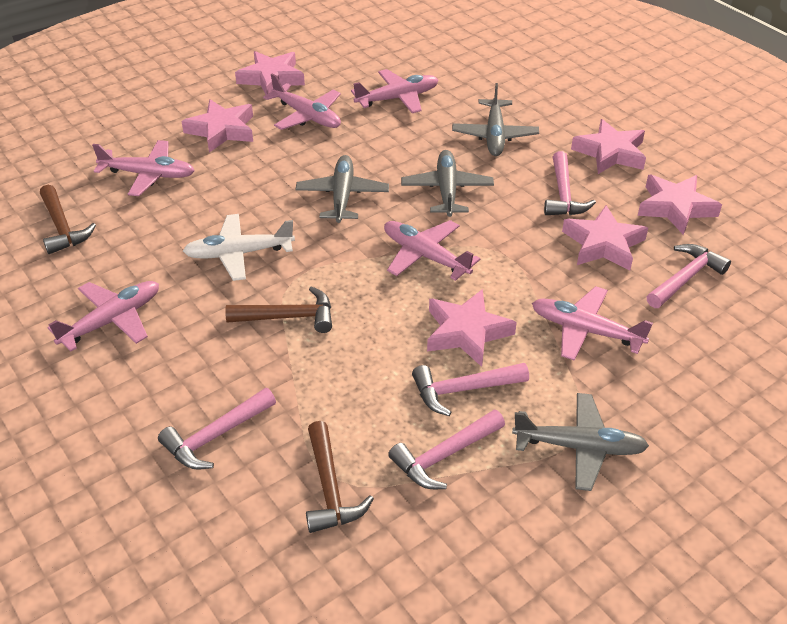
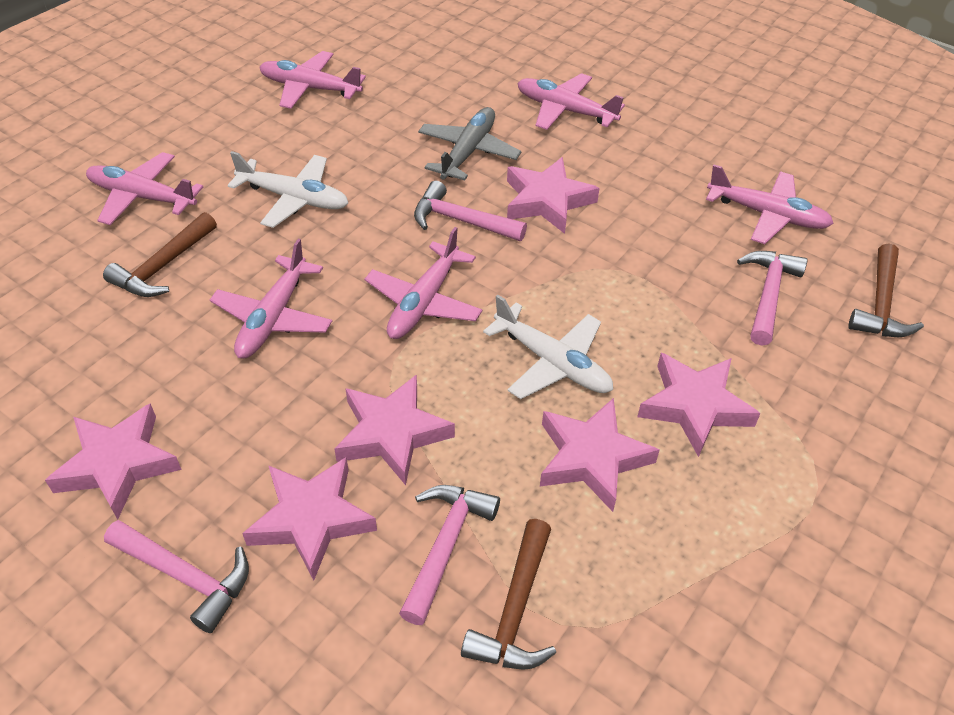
grey plane: [296,155,389,223] [401,150,494,217] [452,83,539,156] [512,393,649,491] = 4 -> [418,107,521,181] = 1
pink hammer: [158,388,276,470] [388,409,505,489] [412,363,529,416] [544,151,596,215] [647,244,731,308] = 5 -> [104,520,249,633] [399,485,500,625] [414,181,527,241] [737,251,808,346] = 4
white plane: [183,214,295,281] = 1 -> [228,151,348,228] [483,295,613,399] = 2

